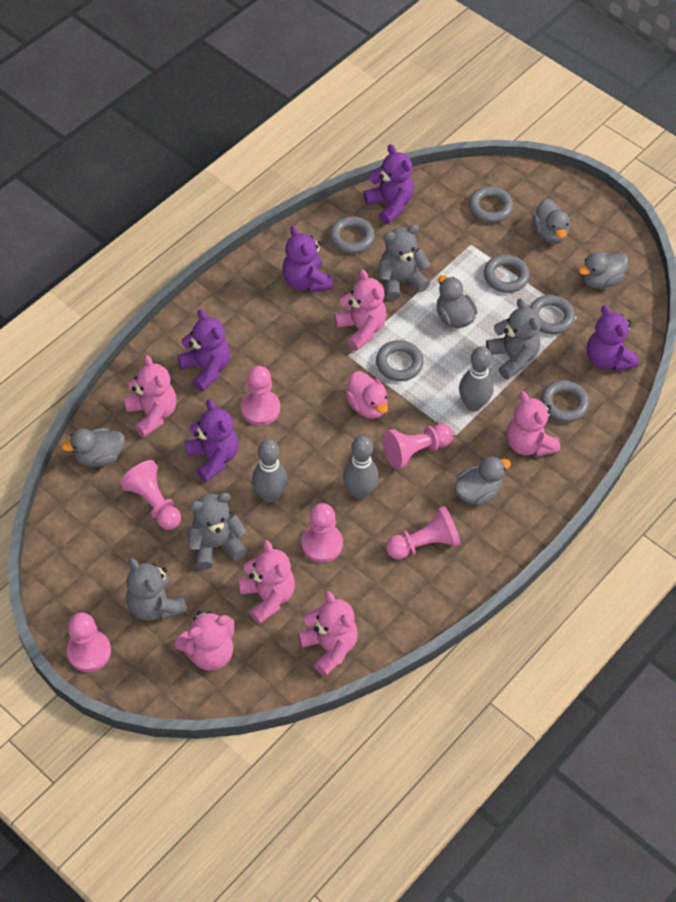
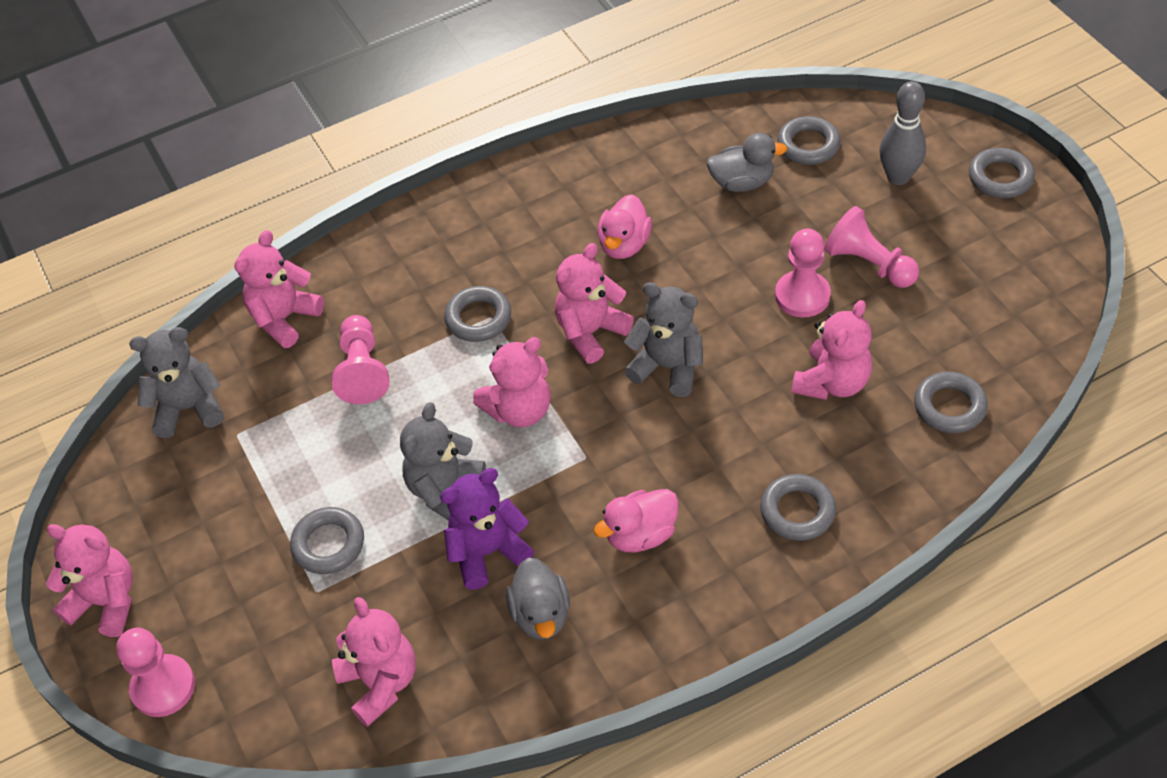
grey bowling pin: [252,439,288,503] [343,436,379,499] [459,346,494,411] = 3 -> [879,81,926,185] = 1
grey duck: [61,428,125,467] [437,276,478,328] [454,456,511,506] [532,199,570,244] [578,252,629,289] = 5 -> [506,558,570,640] [707,133,787,192] = 2
grey teddy bear: [126,558,187,621] [188,493,247,569] [379,225,430,301] [486,298,541,380] = 4 -> [129,327,224,438] [400,402,486,521] [624,282,703,397] = 3
pink duck: [346,371,388,419] = 1 -> [594,489,679,552] [598,194,652,259] = 2
pink pawn: [67,613,111,672] [120,460,181,530] [241,366,280,425] [301,503,343,563] [383,424,453,470] [386,506,460,559] = 6 -> [116,628,195,717] [332,315,389,404] [775,228,831,317] [824,206,919,288] = 4
purple teddy bear: [177,309,230,392] [185,399,238,482] [282,226,333,293] [363,144,414,224] [587,305,638,371] = 5 -> [440,468,534,590] = 1

